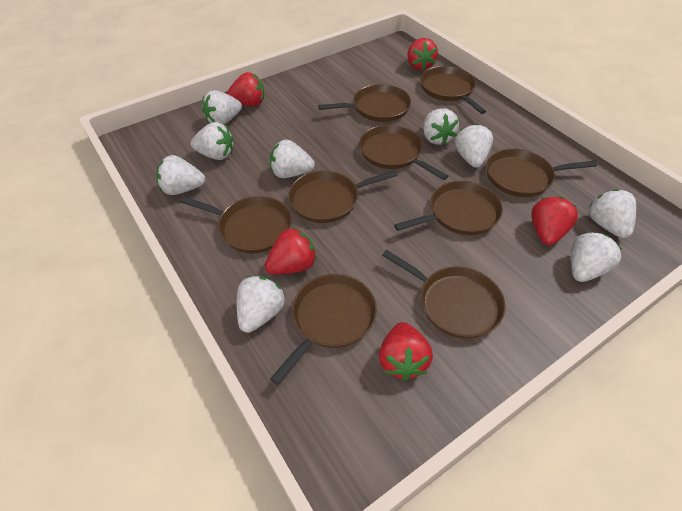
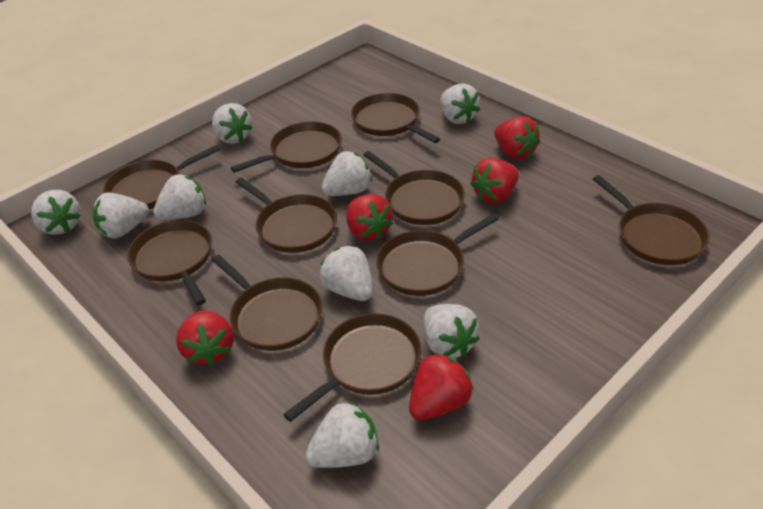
brown pan: [180,196,292,254] [270,274,377,385] [288,170,397,223] [318,84,411,122] [359,125,448,180] [382,250,506,339] [394,181,503,235] [420,66,486,114] [486,149,597,197] = 9 -> [103,145,220,209] [127,220,212,305] [212,255,322,351] [231,121,342,173] [236,177,337,253] [283,313,421,422] [351,93,440,143] [363,151,465,225] [376,213,499,296] [593,175,710,265] = 10

